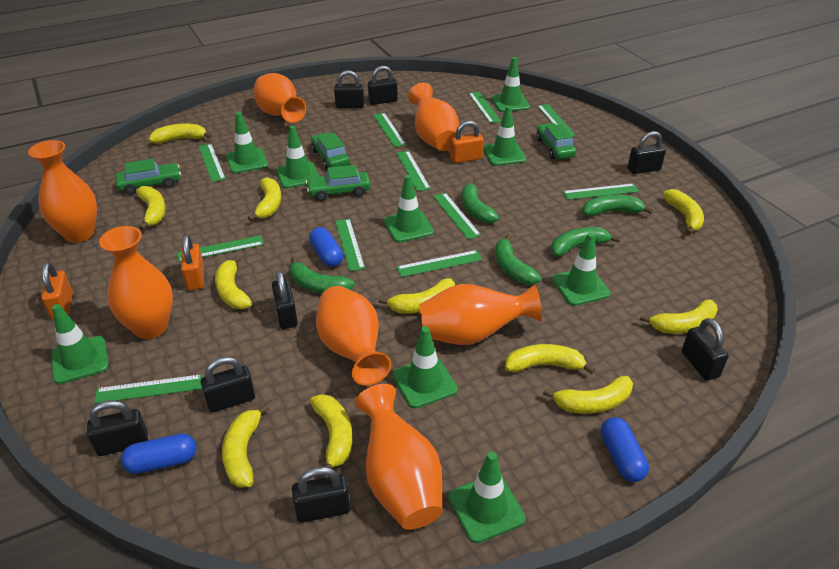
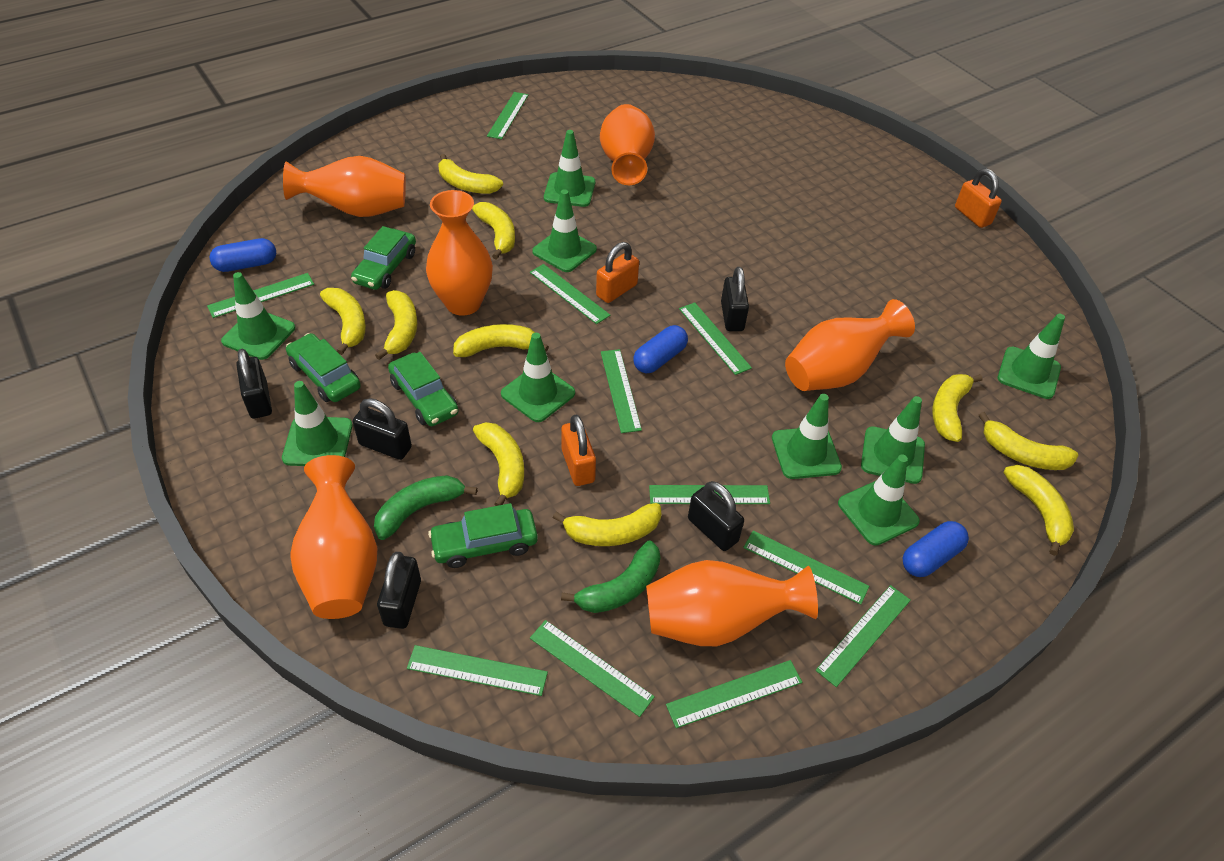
black padlock: [87,400,148,456] [201,356,255,413] [272,270,298,329] [292,466,350,523] [334,70,364,108] [368,66,398,105] [628,131,666,174] [682,318,729,381] = 8 -> [236,348,272,419] [353,398,412,460] [377,552,421,629] [688,481,744,551] [721,267,749,331] = 5
green banana: [290,257,355,294] [462,180,499,223] [495,234,541,284] [551,227,620,257] [582,195,653,216] = 5 -> [374,475,477,540] [561,540,660,613] = 2
orange vase: [28,140,97,243] [99,226,173,339] [254,73,306,123] [316,286,391,386] [355,384,442,530] [408,83,459,151] [419,284,542,345] = 7 -> [283,156,406,217] [290,455,377,619] [426,190,493,316] [600,104,655,185] [646,560,818,646] [785,299,915,391] = 6
yellow banana: [136,186,166,230] [149,124,212,144] [215,255,252,309] [222,404,270,488] [248,177,281,221] [310,394,352,476] [378,278,455,314] [505,344,595,374] [543,376,633,414] [640,299,718,334] [663,189,704,235] = 11 -> [320,288,366,355] [375,290,417,360] [438,154,503,194] [453,324,549,357] [472,202,515,260] [473,422,524,506] [552,503,661,546] [932,374,983,442] [979,412,1079,470] [1004,465,1074,556] = 10

